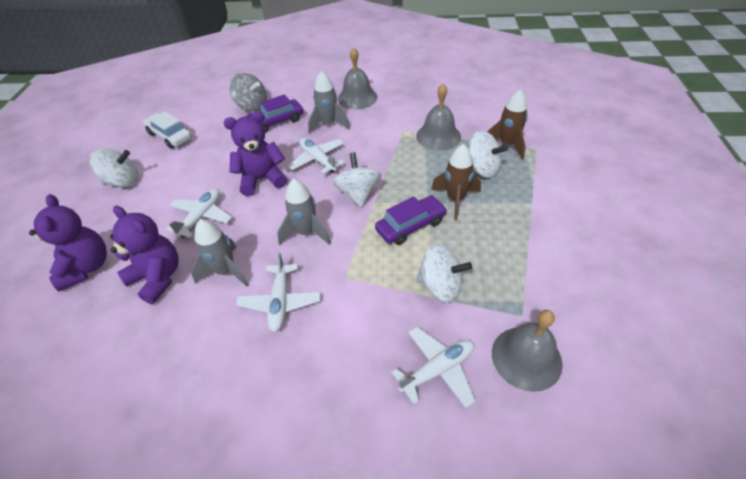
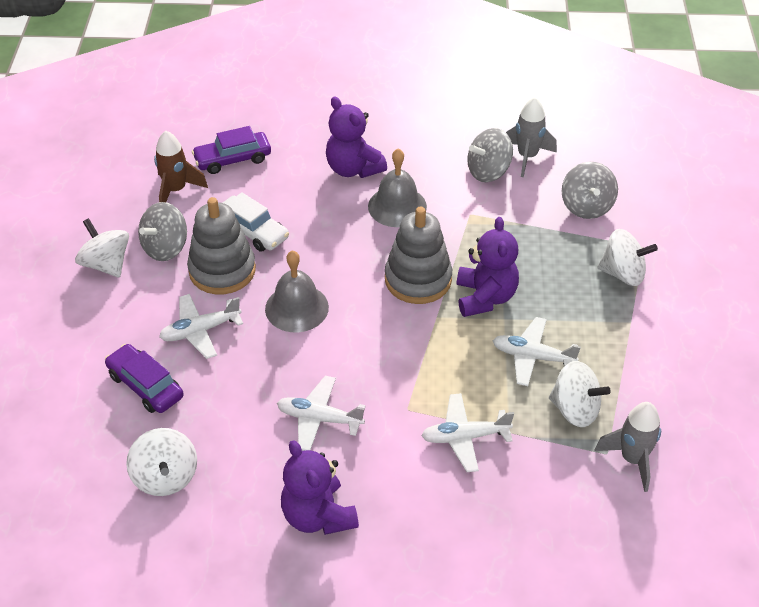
brown rocket: [431,144,481,220] [487,90,528,160] = 2 -> [154,131,208,202] = 1
grey bell: [337,47,377,109] [416,84,461,151] [492,310,563,392] = 3 -> [265,250,329,332] [368,148,427,227] = 2
grey rocket: [191,219,249,287] [277,179,331,245] [308,71,350,134] = 3 -> [506,97,557,177] [594,402,661,492] = 2
grey spinning top: [229,73,267,111] = 1 -> [138,202,187,261] [467,128,513,182] [562,162,618,219] = 3
grey stacking toy: none = 0 -> [187,197,256,294] [385,207,452,304] = 2

